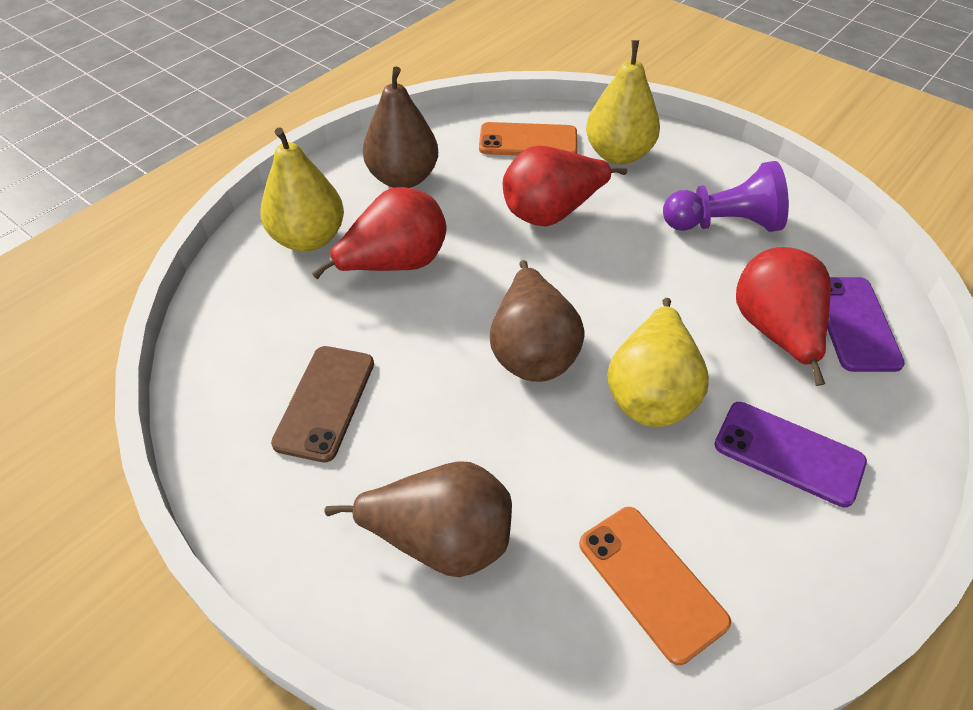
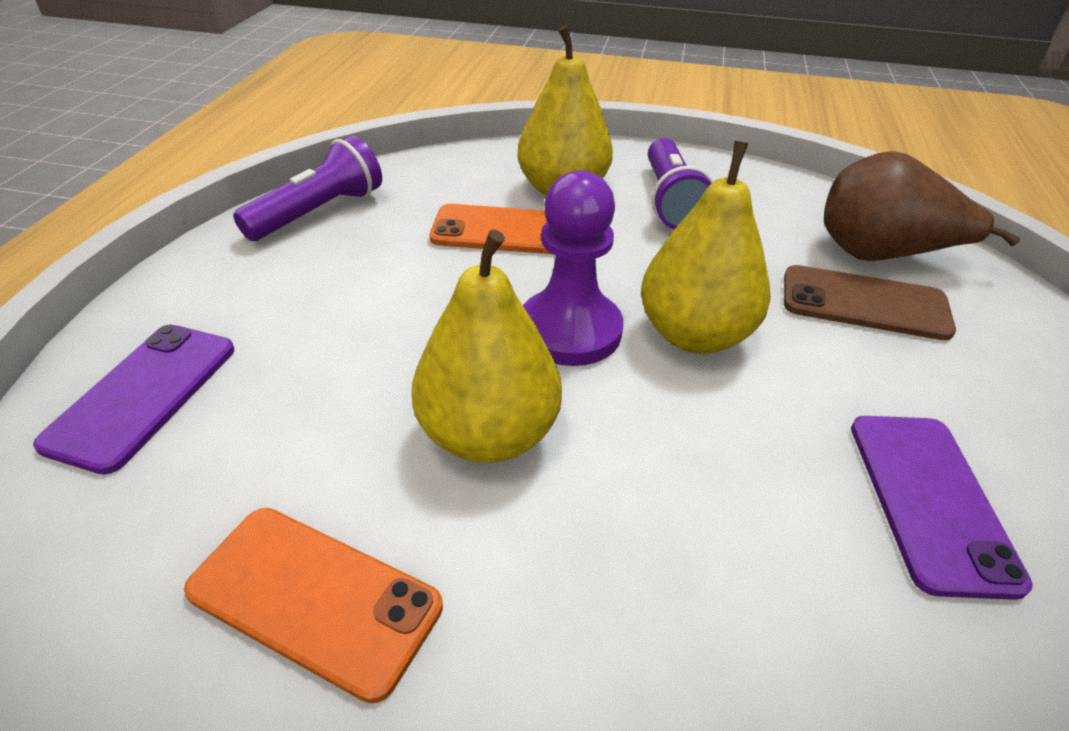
brown pear: [324,461,512,577] [363,66,438,188] [490,260,584,382] = 3 -> [824,151,1020,261] = 1
purple flashlight: none = 0 -> [233,135,382,241] [648,138,713,230] = 2
red pear: [312,187,447,279] [503,146,627,226] [736,247,831,386] = 3 -> none = 0

